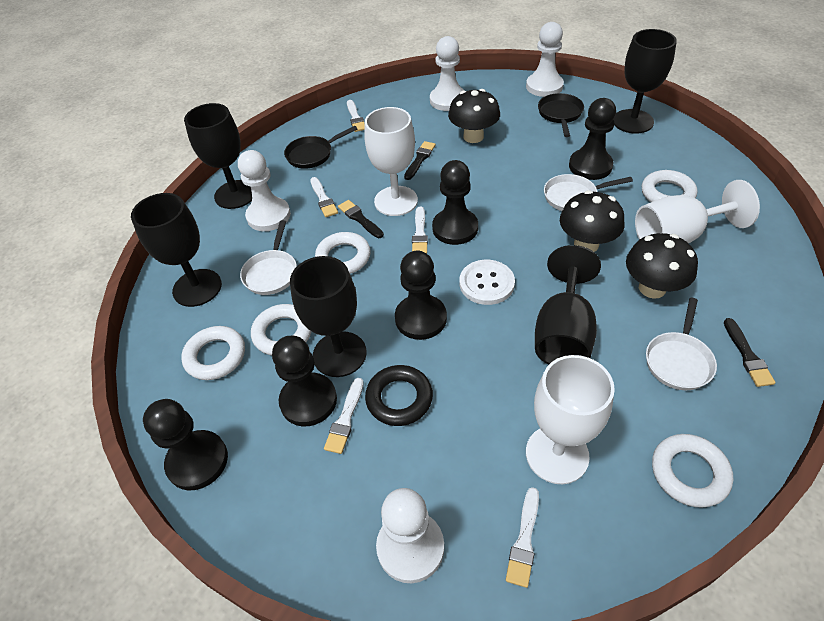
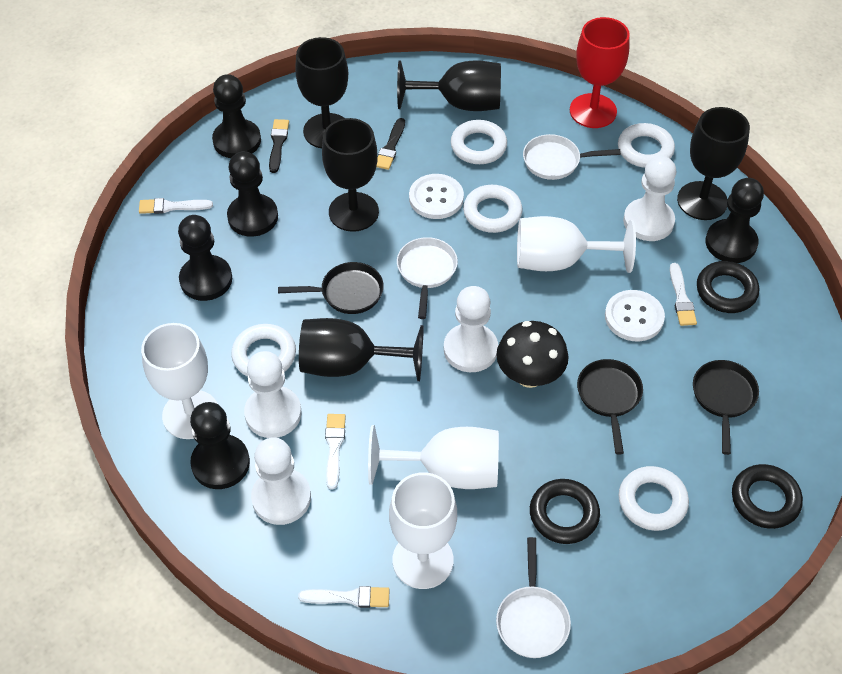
black brush: [338,200,384,238] [404,141,436,180] [724,318,776,387] = 3 -> [269,119,289,173] [376,118,405,170] = 2
black mushroom: [448,89,500,143] [560,190,624,252] [626,233,698,299] = 3 -> [496,321,568,388] = 1
black pan: [284,126,358,169] [538,93,584,137] = 2 -> [278,262,384,314] [577,359,643,455] [693,360,759,455] = 3
black ring: [365,365,433,426] = 1 -> [530,479,600,544] [697,261,759,313] [732,464,803,529] = 3
red goblet: none = 0 -> [570,17,630,128] = 1
white brush: [310,177,338,217] [324,378,364,454] [347,100,365,132] [412,207,428,254] [506,487,539,588] = 5 -> [139,198,213,214] [298,586,389,608] [325,414,346,489] [670,263,697,326] = 4
white button: [460,260,515,305] = 1 -> [409,174,464,219] [605,290,665,341] = 2
white goblet: [364,107,418,216] [526,355,615,484] [635,180,760,243] = 3 -> [141,323,218,439] [368,425,499,489] [389,472,457,589] [517,216,636,273] = 4

